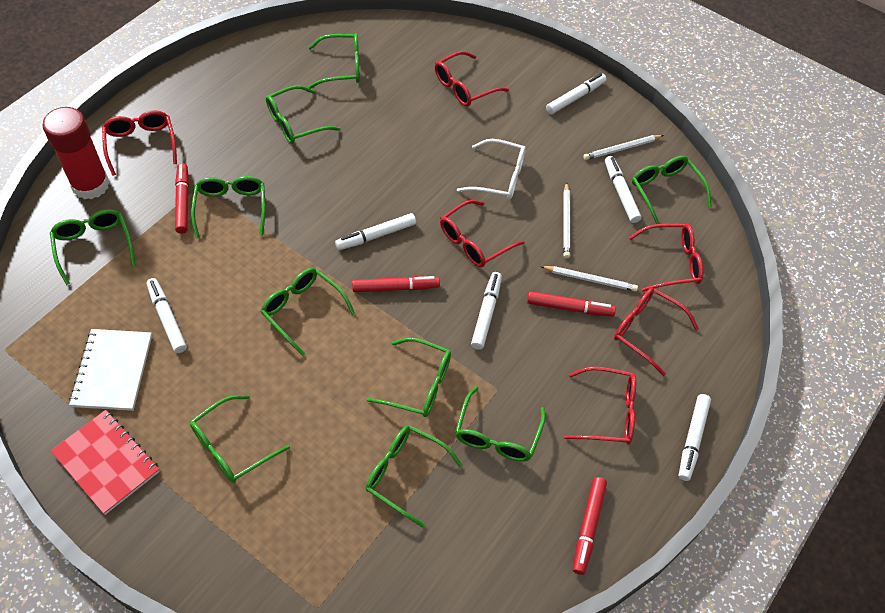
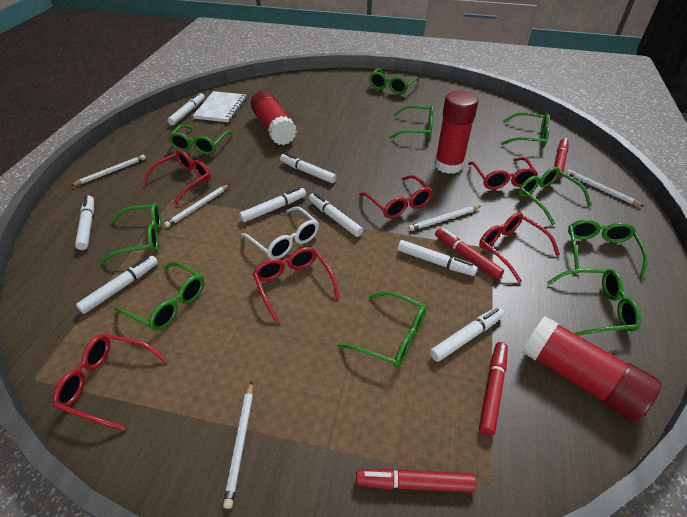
red glue stick: [43,107,110,199] = 1 -> [251,90,297,145] [434,91,478,174] [522,316,662,421] = 3
red notebook: [51,410,160,515] = 1 -> none = 0
white marker: [146,278,187,353] [335,213,416,250] [471,272,502,350] [546,73,607,114] [605,156,642,223] [679,394,711,481] = 6 -> [75,196,94,250] [76,255,158,314] [167,92,205,125] [239,187,306,222] [280,153,337,183] [309,193,363,237] [398,240,478,276] [430,307,504,362] = 8
white pencil: [540,266,638,292] [563,182,570,258] [583,135,664,160] = 3 -> [70,155,146,186] [164,184,230,228] [223,381,253,509] [408,206,481,231] [566,170,644,207] = 5

